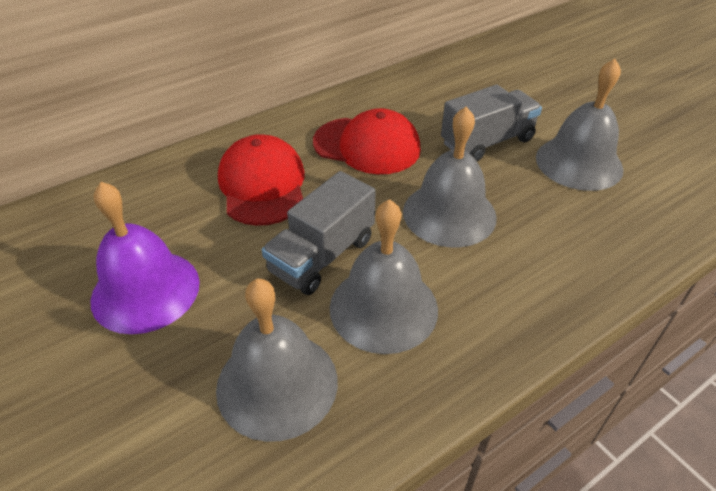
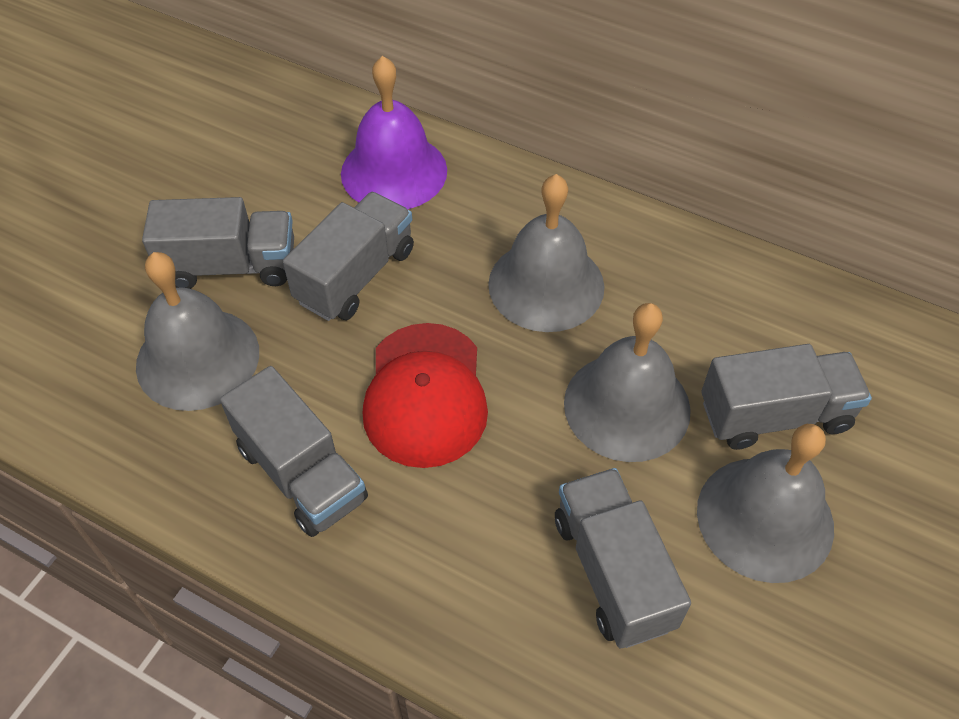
grey truck: [262,171,376,295] [441,85,542,161] = 2 -> [142,197,294,289] [220,366,368,537] [283,192,414,321] [555,468,691,648] [701,344,872,450] = 5
red cap: [218,134,304,226] [313,108,421,174] = 2 -> [363,323,488,468] = 1

